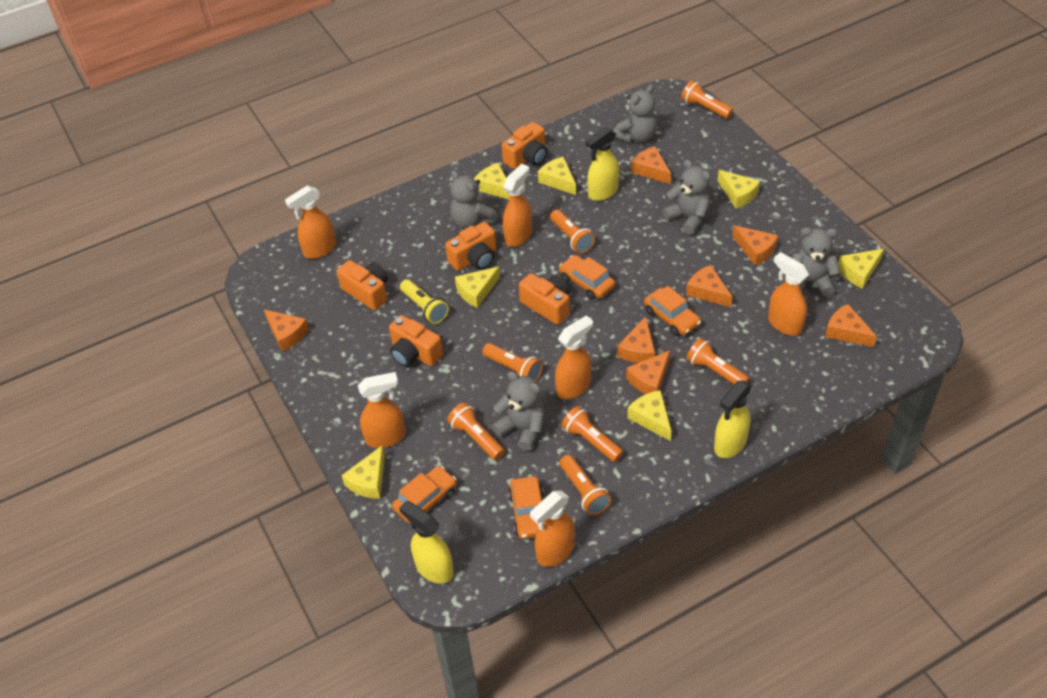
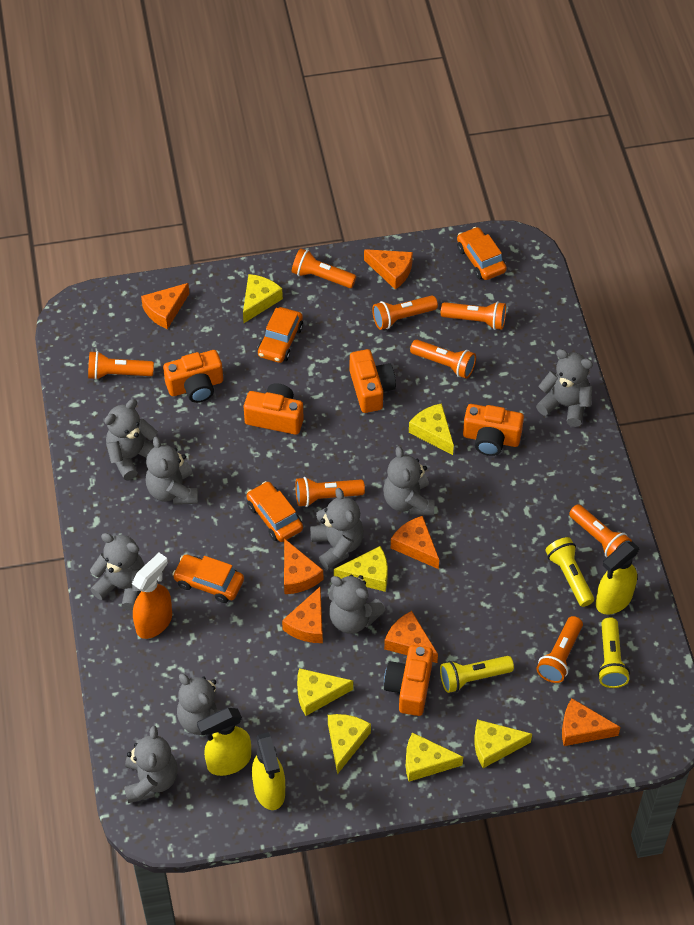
grey teddy bear: [450,170,498,229] [492,371,545,451] [614,84,657,143] [662,160,711,235] [792,227,840,297] = 5 -> [90,533,145,611] [105,399,158,480] [124,726,178,803] [146,437,198,505] [177,674,233,735] [310,488,364,570] [328,575,386,634] [383,446,435,515] [536,349,593,427] = 9
orange flashlight: [447,402,505,460] [482,343,543,381] [550,210,595,254] [560,455,611,516] [561,406,623,462] [681,81,733,119] [686,338,749,385] = 7 -> [88,351,154,380] [292,248,356,288] [295,477,365,507] [372,295,438,330] [410,340,476,379] [441,301,506,330] [536,616,583,683] [569,504,632,557] = 8
orange spray bottle: [285,185,336,259] [358,372,405,448] [503,164,532,247] [530,490,575,567] [555,315,593,399] [768,252,809,336] = 6 -> [132,553,172,639] = 1
yellow flashlight: [400,279,449,324] = 1 -> [440,656,514,693] [545,537,594,607] [598,617,630,688] = 3

